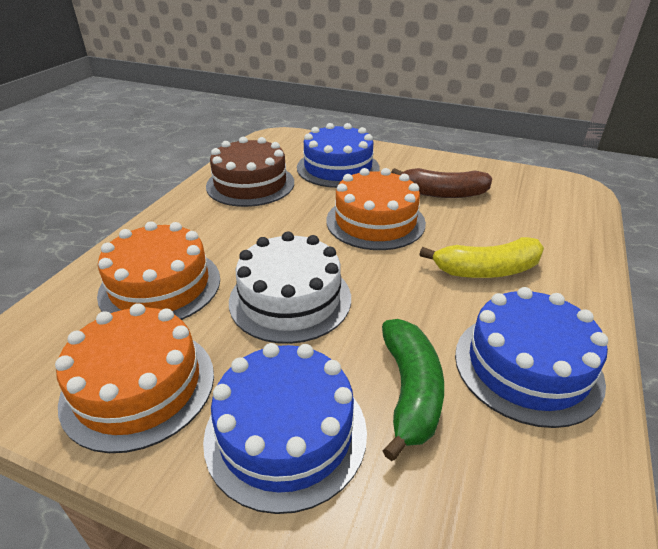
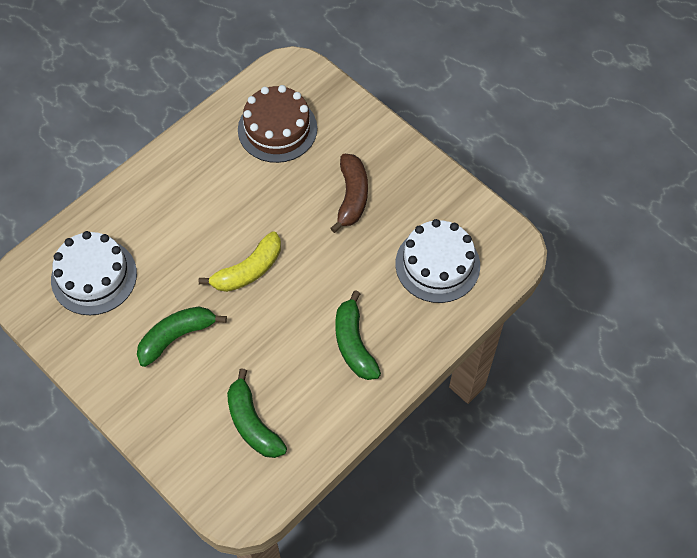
blue cake: [203,343,367,514] [297,123,380,188] [455,287,608,428] = 3 -> none = 0
green banana: [382,319,444,461] = 1 -> [137,307,227,367] [227,368,287,458] [335,290,381,380] = 3
orange cake: [55,303,214,453] [97,221,220,320] [326,168,426,250] = 3 -> none = 0
white cake: [229,232,351,344] = 1 -> [51,231,137,315] [395,219,480,303] = 2

